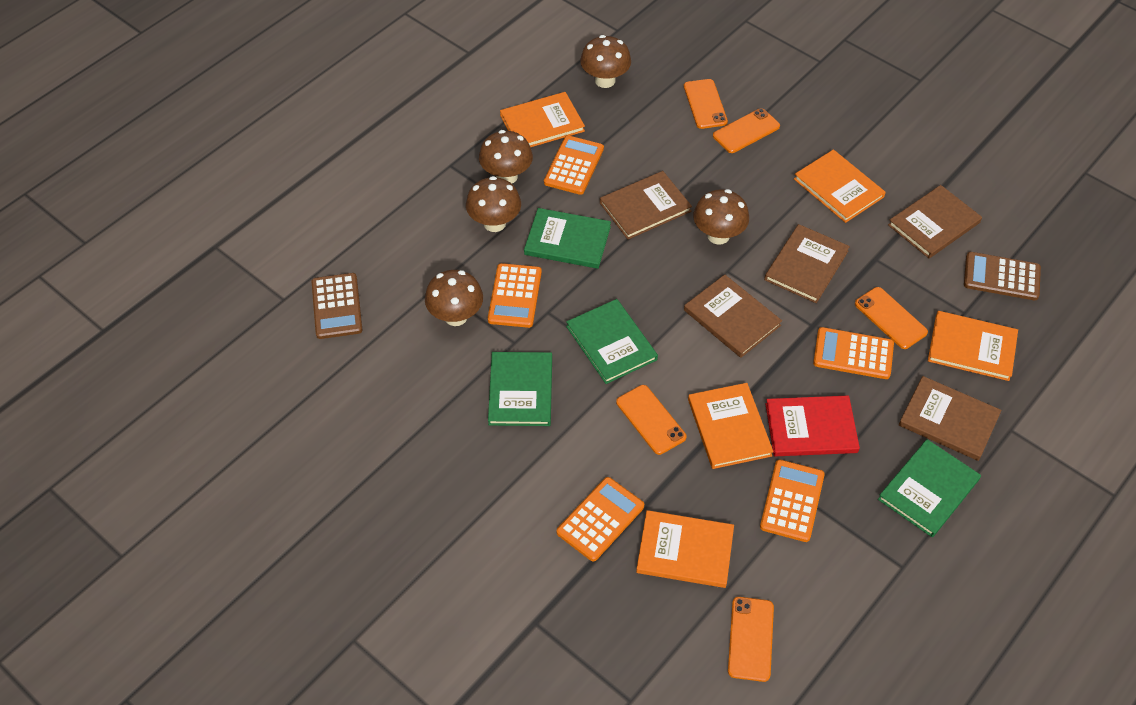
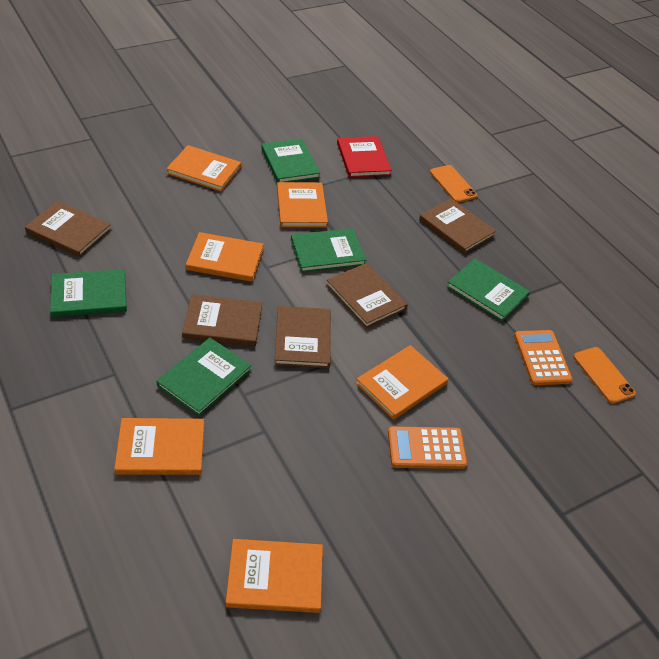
brown calculator: [312,273,362,339] [964,252,1041,300] = 2 -> none = 0
brown mushroom: [425,270,483,326] [466,176,521,232] [479,130,533,184] [580,35,631,88] [693,189,749,245] = 5 -> none = 0
green book: [488,352,552,426] [524,208,611,269] [566,299,658,384] [878,439,981,537] = 4 -> [50,269,127,317] [156,338,252,416] [261,139,321,183] [291,228,366,273] [446,258,530,321] = 5
orange book: [500,92,585,147] [636,510,734,588] [688,383,773,469] [794,149,886,223] [928,311,1018,381] = 5 -> [114,418,204,475] [166,145,241,192] [186,232,264,282] [226,539,323,613] [277,182,328,228] [356,345,448,420] = 6
orange calculator: [488,263,542,328] [544,135,604,195] [557,477,644,562] [760,459,825,542] [813,327,894,379] = 5 -> [388,426,467,469] [514,330,573,385] = 2
orange phone: [616,385,686,455] [684,79,728,129] [713,108,780,153] [728,597,774,682] [855,287,928,349] = 5 -> [430,165,477,203] [573,347,636,404] = 2

